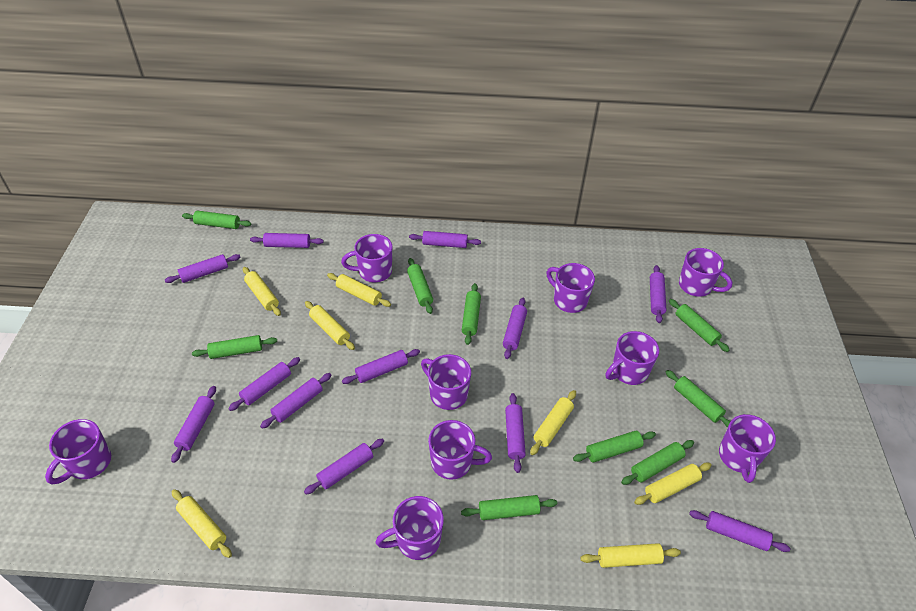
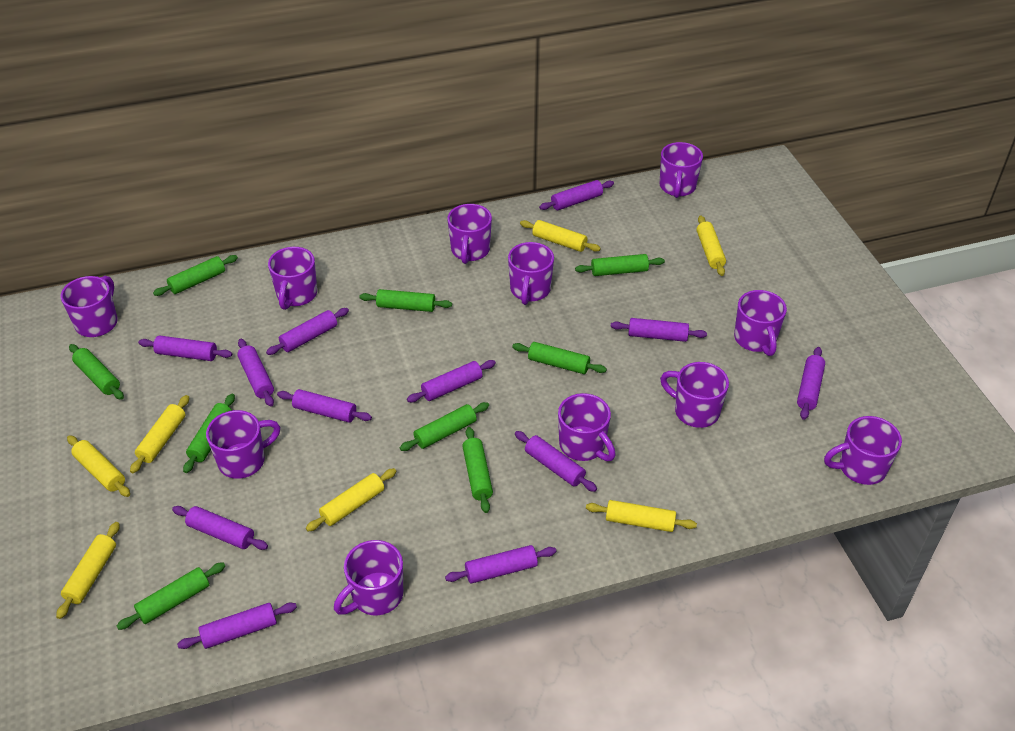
purple mug: [45,419,111,485] [341,234,392,282] [375,496,444,560] [421,354,471,410] [428,420,492,480] [546,263,595,313] [606,331,659,385] [679,248,732,297] [719,414,776,483] = 9 -> [61,276,118,337] [206,410,280,479] [268,247,317,310] [334,540,403,615] [447,204,492,264] [508,242,554,305] [558,393,616,461] [660,142,703,198] [660,362,729,428] [734,290,787,356] [824,416,902,485] = 11

